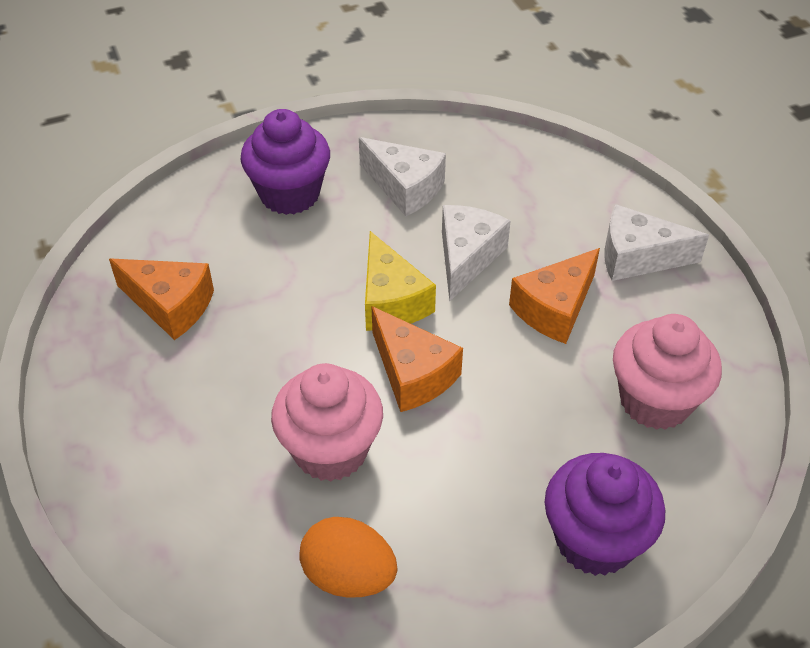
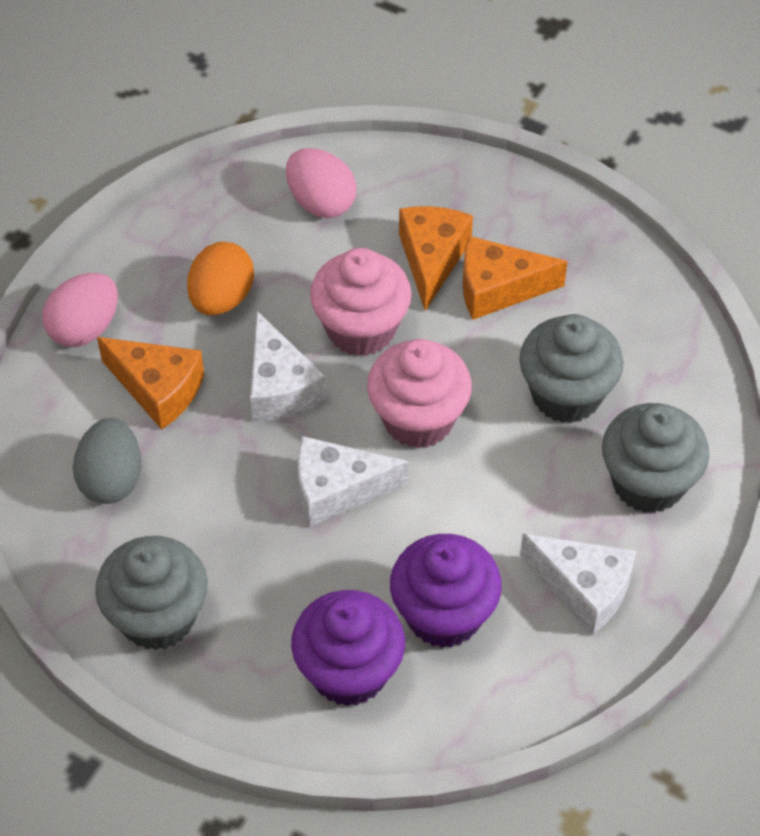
grey cupcake: none = 0 -> [95,536,208,650] [519,314,624,423] [602,403,709,513] = 3
grey egg: none = 0 -> [73,418,141,504] = 1
pink egg: none = 0 -> [42,273,118,347] [286,148,357,218] = 2
yellow cheese: [365,231,436,331] = 1 -> none = 0

